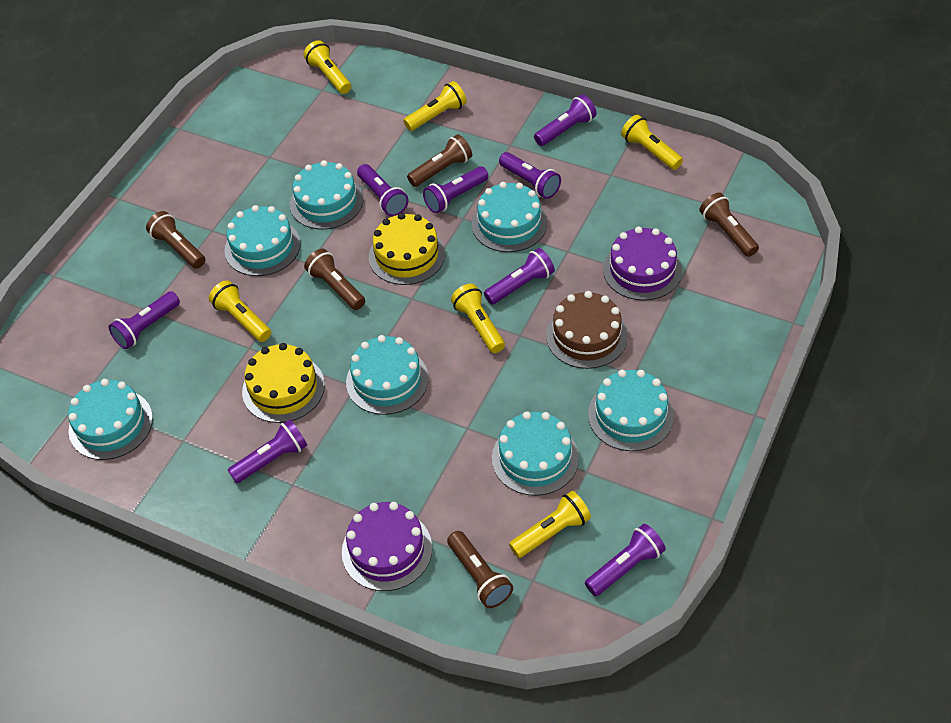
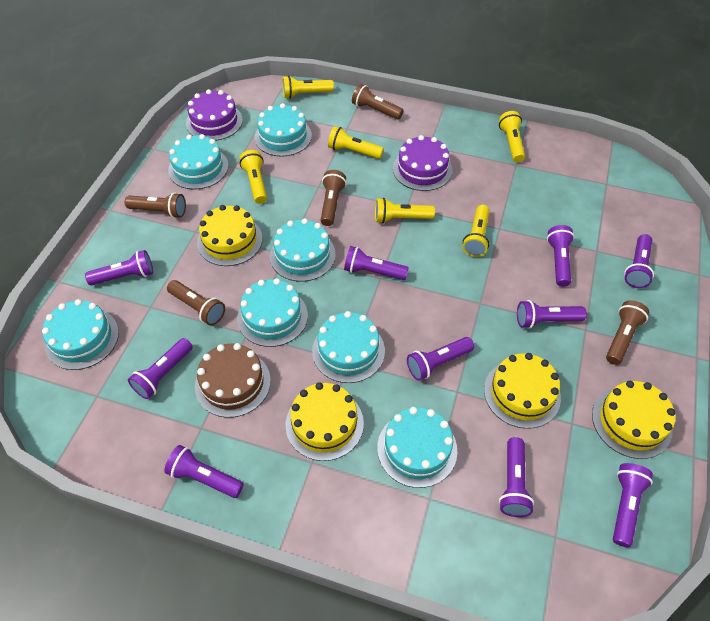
purple flashlight: [108,291,180,349] [228,420,307,483] [357,164,409,216] [423,166,489,213] [484,248,555,304] [499,152,561,199] [534,94,597,146] [585,524,666,596] = 8 -> [85,250,153,285] [128,338,193,399] [164,445,244,498] [344,246,409,280] [407,337,474,381] [499,437,534,517] [517,300,587,329] [547,225,574,287] [613,463,653,547] [624,234,654,288] = 10
yellow cake: [242,343,325,423] [369,213,445,285] = 2 -> [197,205,263,266] [286,382,364,461] [484,353,561,429] [592,381,676,459] = 4

